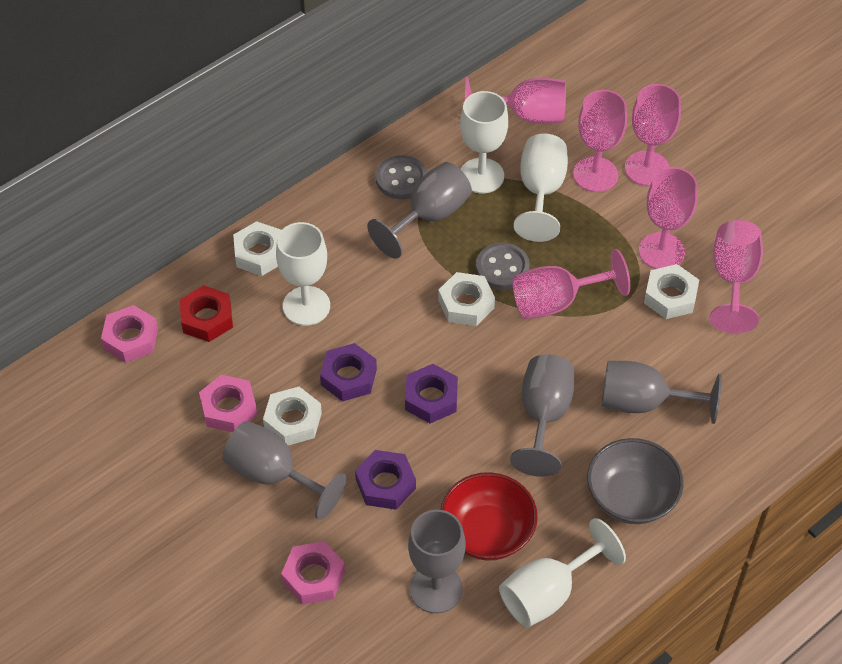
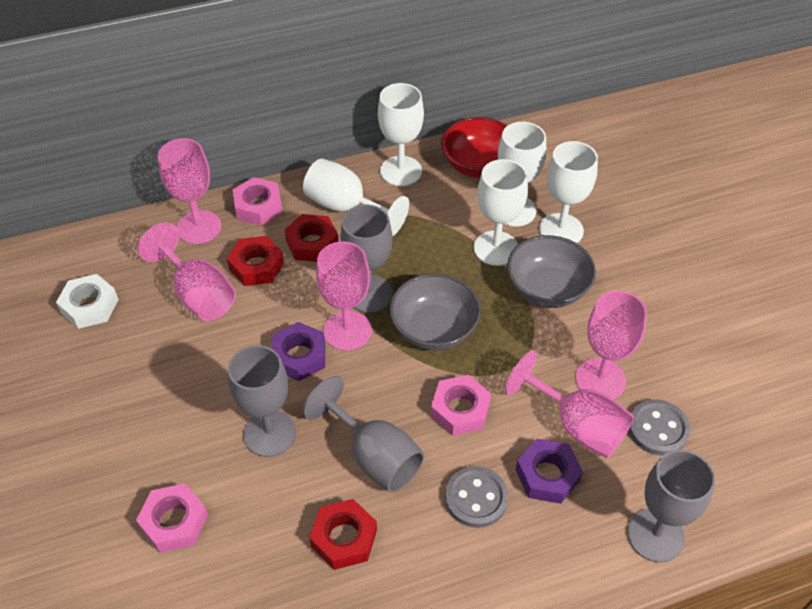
grey bowl: [587,438,684,524] = 1 -> [389,274,481,350] [507,235,596,308] = 2
grey goblet: [223,421,347,520] [367,162,472,259] [408,510,466,613] [510,354,574,477] [602,361,722,424] = 5 -> [228,345,296,457] [303,376,424,492] [340,204,393,313] [627,449,715,562] = 4
pink goblet: [465,76,566,124] [513,249,630,319] [573,90,627,192] [625,84,681,186] [639,167,698,269] [710,220,763,334] = 6 -> [138,222,236,321] [158,138,221,244] [316,241,372,351] [505,350,634,458] [576,291,647,400] = 5
purple nut: [320,343,377,402] [355,450,416,509] [405,364,458,423] = 3 -> [272,322,325,381] [516,439,583,504] = 2
red nut: [180,285,233,342] = 1 -> [227,236,284,286] [284,214,339,262] [309,499,377,570] = 3
white goblet: [276,222,330,326] [460,91,508,193] [499,518,626,627] [514,134,568,242] = 4 -> [303,159,409,237] [378,83,424,186] [474,159,528,266] [498,122,546,227] [539,141,598,243] = 5
white nut: [233,221,281,276] [263,387,322,445] [438,272,495,326] [644,264,699,319] = 4 -> [56,274,119,329] = 1

